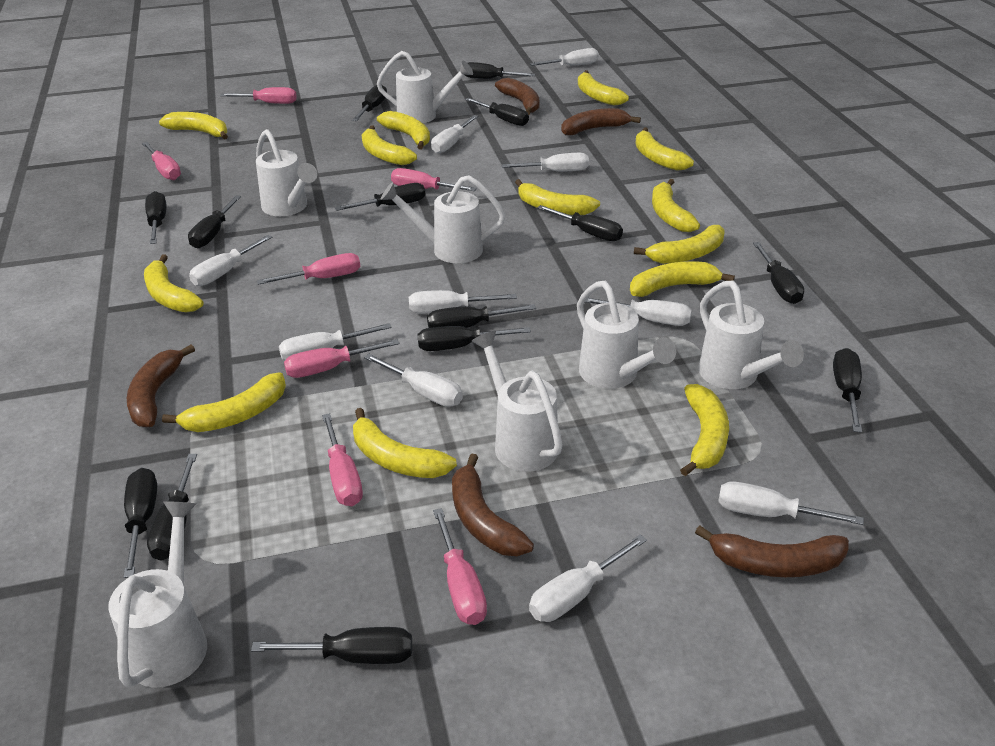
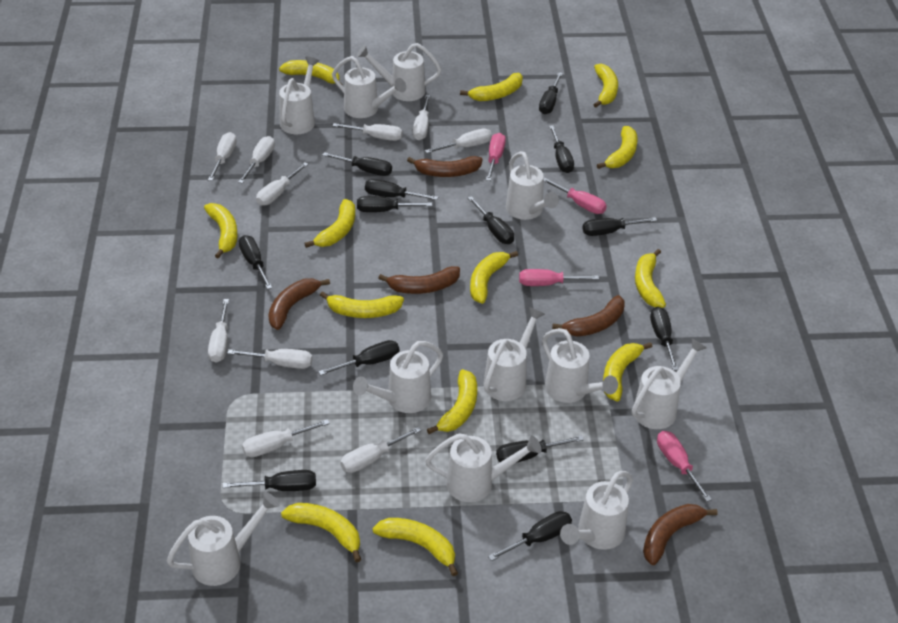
black screwdriver: [124,468,157,578] [145,191,167,244] [147,454,197,561] [188,196,241,248] [251,627,412,664] [335,183,426,211] [352,85,387,121] [417,326,531,351] [427,304,536,328] [465,62,535,79] [465,98,529,126] [537,205,623,241] [753,242,805,304] [833,348,862,433] = 14 -> [222,470,316,491] [239,235,272,289] [318,340,399,375] [322,152,392,176] [357,196,432,212] [365,179,438,200] [468,196,514,244] [488,511,572,561] [496,435,584,463] [539,72,563,114] [549,125,574,173] [583,217,657,236] [650,307,678,371] = 13
pink screwdriver: [142,142,181,180] [220,87,297,104] [257,253,360,285] [284,339,399,378] [322,413,363,506] [391,168,477,191] [433,508,487,625] = 7 -> [486,133,506,181] [519,269,599,286] [544,177,607,214] [657,431,712,502] = 4
white watering can: [108,501,207,688] [256,129,317,216] [377,51,473,124] [381,175,505,263] [472,331,563,472] [577,281,676,389] [698,280,804,389] = 7 -> [167,492,280,586] [279,57,319,134] [332,56,406,118] [353,341,443,413] [357,43,441,101] [425,433,542,502] [484,307,545,401] [506,151,559,220] [542,328,618,403] [560,471,633,550] [632,338,707,429] = 11

